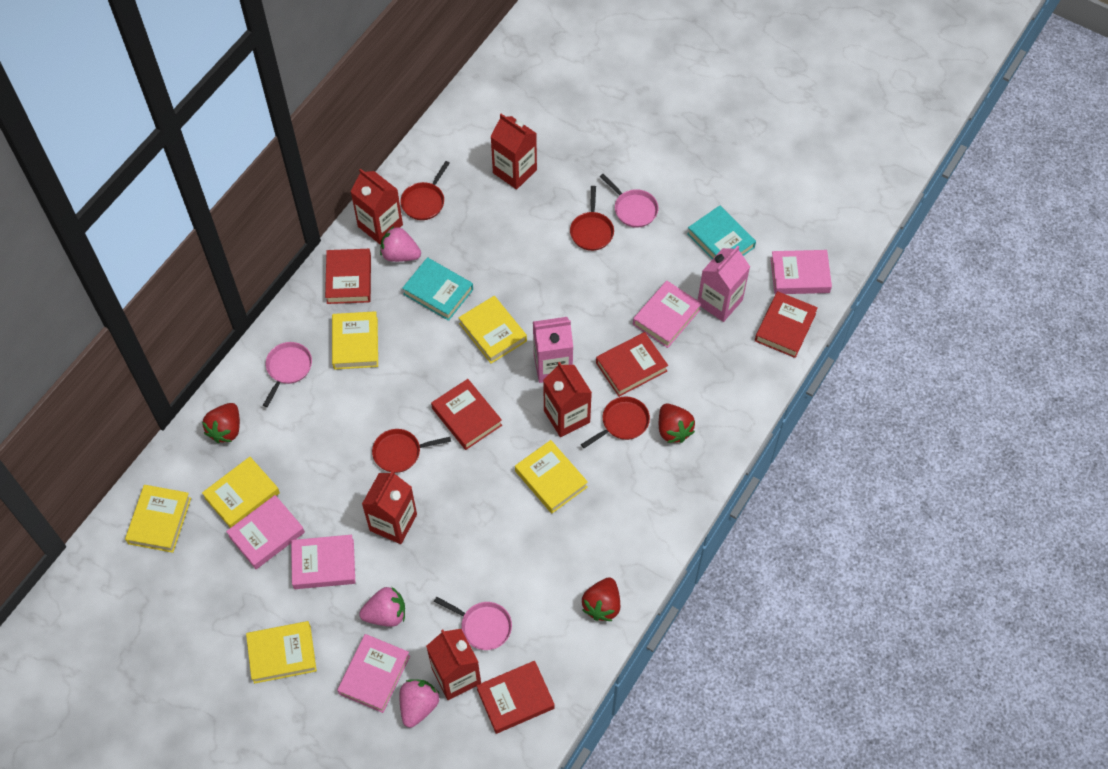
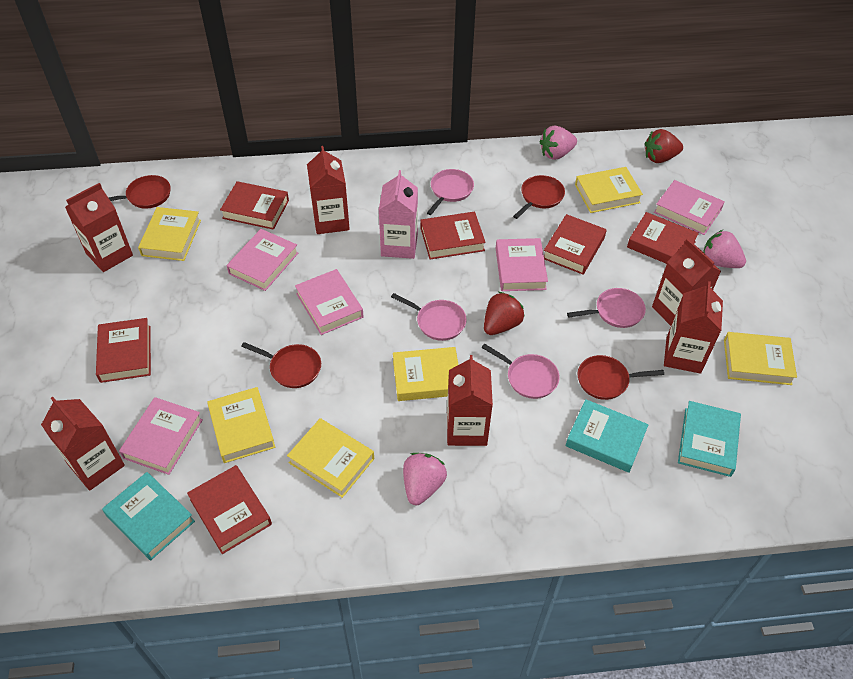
pink carton: [533,317,573,383] [698,246,750,322] = 2 -> [379,170,418,259] = 1
pink pan: [263,342,312,407] [434,597,512,650] [600,174,658,228] = 3 -> [391,293,467,341] [427,169,474,215] [482,343,560,399] [567,288,646,328] = 4
red book: [325,249,371,304] [431,379,502,450] [476,661,555,734] [596,332,668,397] [755,291,818,358] = 5 -> [96,318,151,383] [187,465,272,554] [220,181,289,230] [421,212,486,259] [544,214,607,274] [627,212,699,264] = 6
red carton: [350,169,403,245] [362,470,417,544] [426,629,481,700] [490,114,537,189] [543,362,592,437] = 5 -> [41,397,125,491] [65,183,133,272] [307,146,350,234] [447,355,493,446] [652,238,721,326] [664,281,723,374] = 6
red strawberry: [202,403,240,443] [582,577,620,621] [659,404,695,443] = 3 -> [484,292,525,335] [645,129,683,163] = 2
turquoise book: [402,257,473,321] [687,205,756,259] = 2 -> [102,472,195,560] [566,399,649,473] [678,401,741,477] = 3

